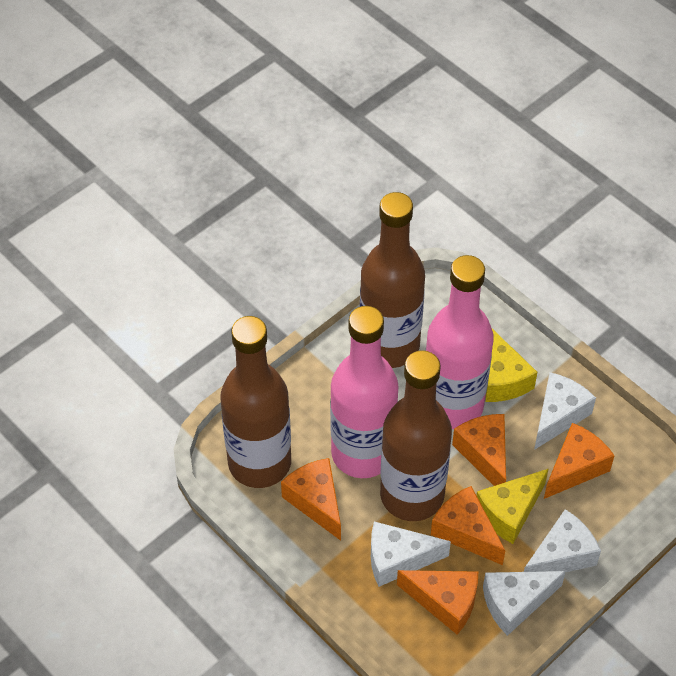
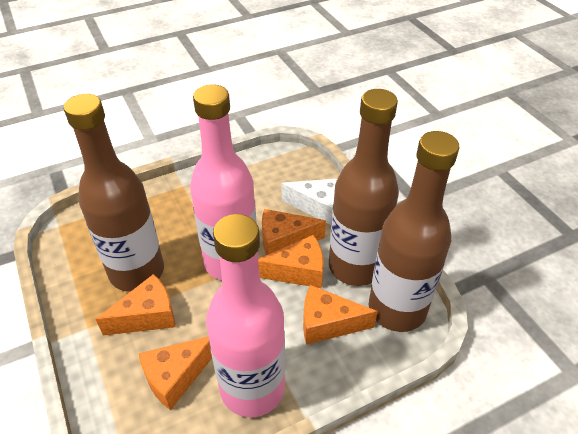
white cheese: [371,521,451,587] [483,571,566,636] [524,509,601,572] [534,372,596,450] = 4 -> [281,179,337,225] = 1
yellow cheese: [477,469,548,544] [486,329,537,402] = 2 -> none = 0

